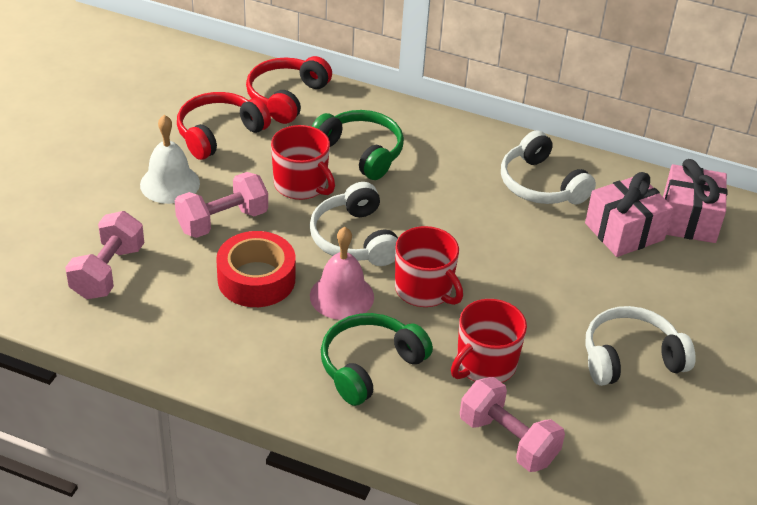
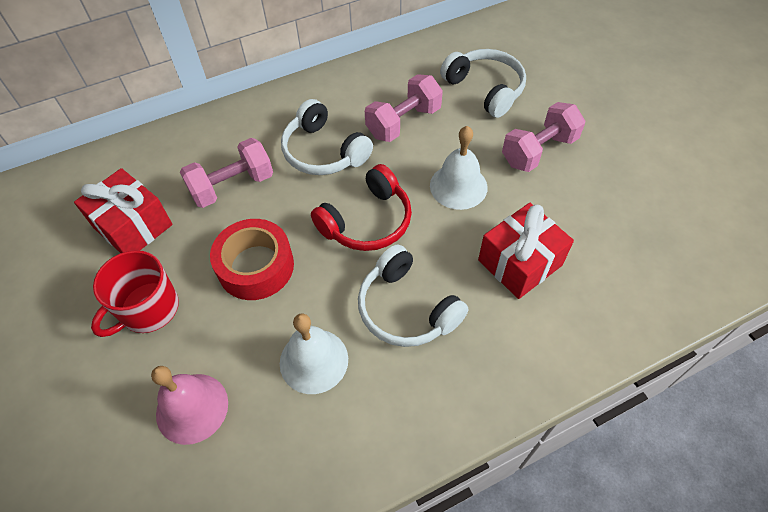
green headphones: [312,110,404,180] [321,313,433,406] = 2 -> none = 0
pink gift: [585,172,673,257] [663,159,727,243] = 2 -> none = 0
red gift: none = 0 -> [74,168,173,253] [478,203,574,299] = 2
red headphones: [177,92,271,160] [246,56,332,124] = 2 -> [311,164,412,251] = 1
red mug: [271,125,335,200] [395,226,463,307] [451,299,527,383] = 3 -> [91,250,179,337] = 1
white bell: [140,115,200,204] = 1 -> [280,313,348,394] [430,126,488,210] = 2

